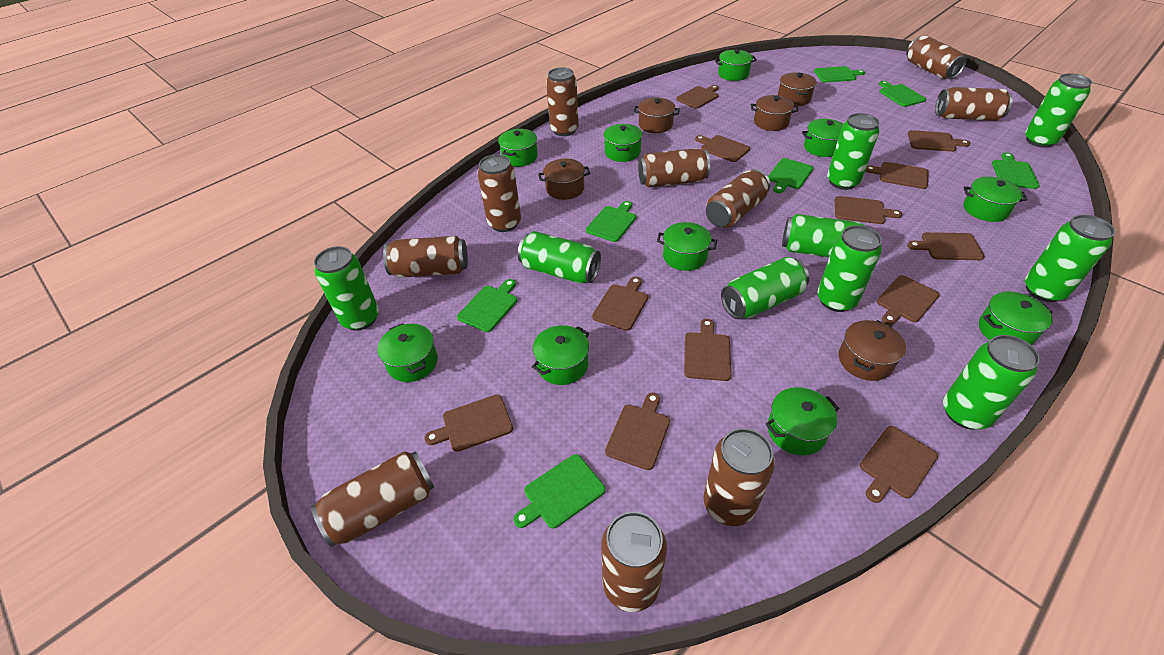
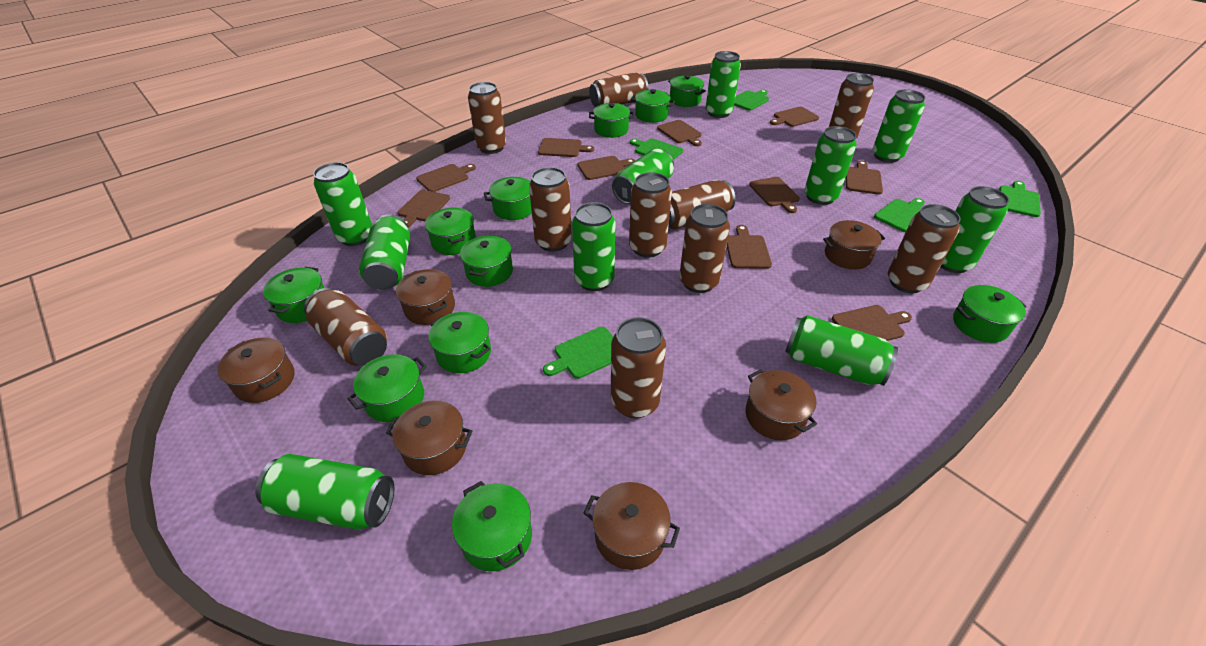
brown cutting board: [425,395,513,452] [592,277,648,331] [605,393,670,470] [676,85,719,109] [684,319,731,381] [695,135,750,162] [835,196,902,224] [860,426,938,503] [865,162,929,189] [877,275,939,325] [907,232,985,260] [908,130,970,152] = 12 -> [398,190,450,228] [416,164,476,192] [538,138,594,157] [578,156,635,180] [657,120,702,146] [727,225,772,269] [749,177,800,213] [770,107,819,127] [832,305,912,341] [846,161,883,195] = 10
brown pot: [538,158,590,200] [634,98,680,133] [751,95,798,131] [778,72,817,106] [839,320,906,381] = 5 -> [217,337,295,403] [386,400,472,475] [396,269,455,325] [584,482,680,570] [745,369,817,440] [823,220,885,270] = 6
green can: [314,246,379,331] [518,231,601,283] [721,257,809,319] [782,214,870,257] [817,225,882,312] [827,113,880,190] [943,335,1040,430] [1025,73,1093,148] [1025,215,1115,302] = 9 -> [256,454,394,530] [313,162,372,246] [359,214,410,290] [572,202,615,291] [612,148,674,204] [706,51,741,118] [785,315,898,386] [804,126,856,205] [873,89,925,163] [940,186,1009,273] = 10
green cutting board: [457,279,517,332] [514,454,605,528] [586,201,636,242] [768,158,813,193] [814,66,865,83] [879,81,926,107] [992,152,1040,189] = 7 -> [543,327,613,379] [630,138,683,160] [734,90,769,111] [874,198,925,232] [999,181,1041,217] = 5
green pot: [377,323,438,382] [498,129,538,167] [532,325,589,385] [603,124,643,162] [657,222,717,271] [715,49,757,81] [766,387,840,455] [802,119,843,157] [963,177,1027,222] [979,292,1053,345] = 10 -> [263,267,324,323] [347,354,427,422] [425,208,476,255] [429,312,491,373] [452,481,532,571] [460,235,513,287] [484,177,532,220] [589,103,635,138] [630,89,675,123] [668,75,706,107] [953,285,1027,343] = 11

